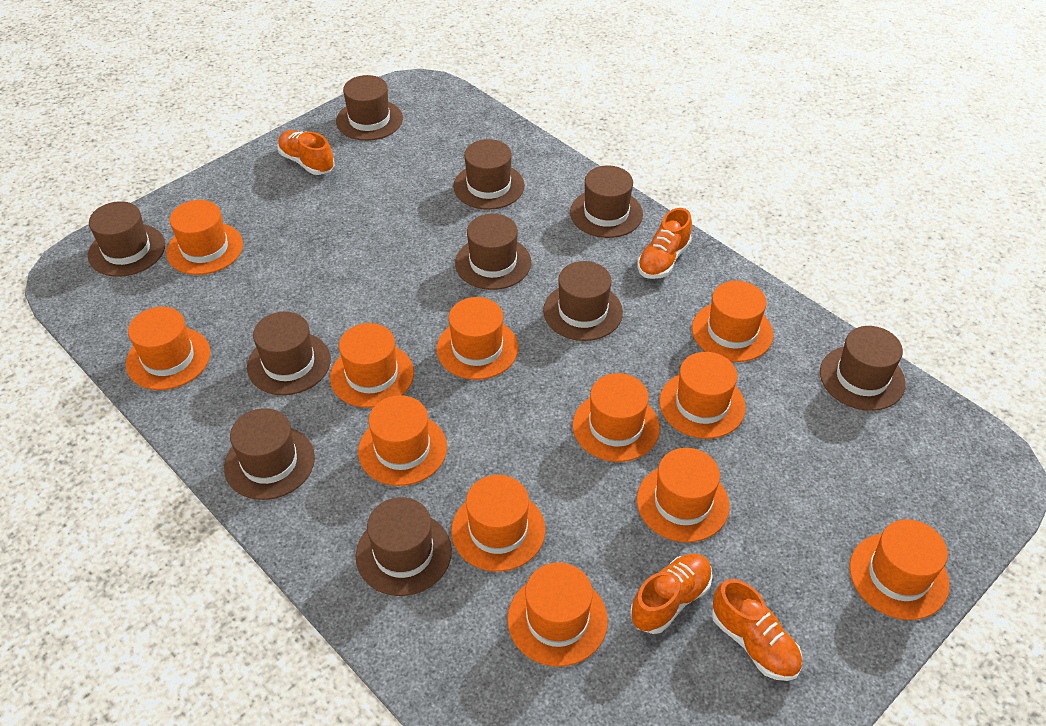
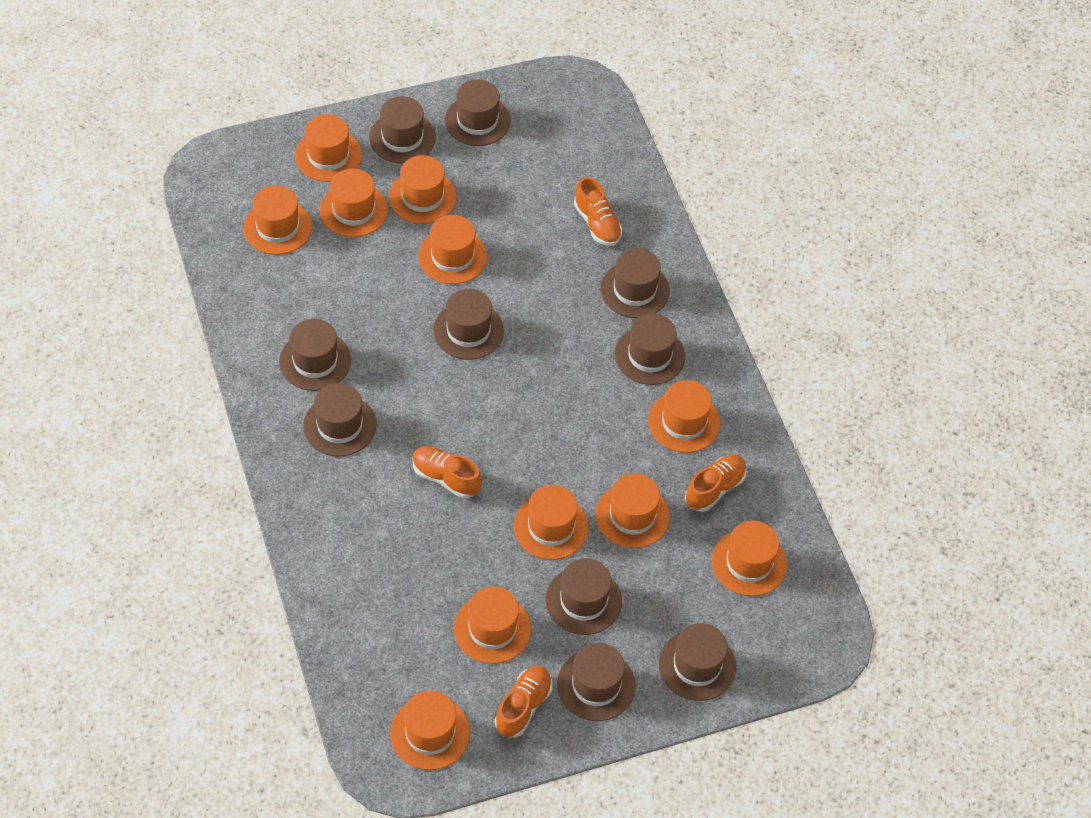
orange hat: [126,307,210,390] [166,200,243,275] [330,323,414,408] [358,395,447,486] [436,297,518,380] [451,475,545,572] [507,562,608,667] [573,373,660,462] [637,448,730,543] [659,352,746,439] [692,281,773,362] [850,519,950,620] = 12 -> [243,185,312,255] [295,114,362,182] [320,169,388,237] [389,155,457,224] [390,691,470,770] [418,215,487,284] [454,586,531,664] [514,485,589,560] [595,473,670,548] [648,380,720,453] [712,521,787,596] = 11

